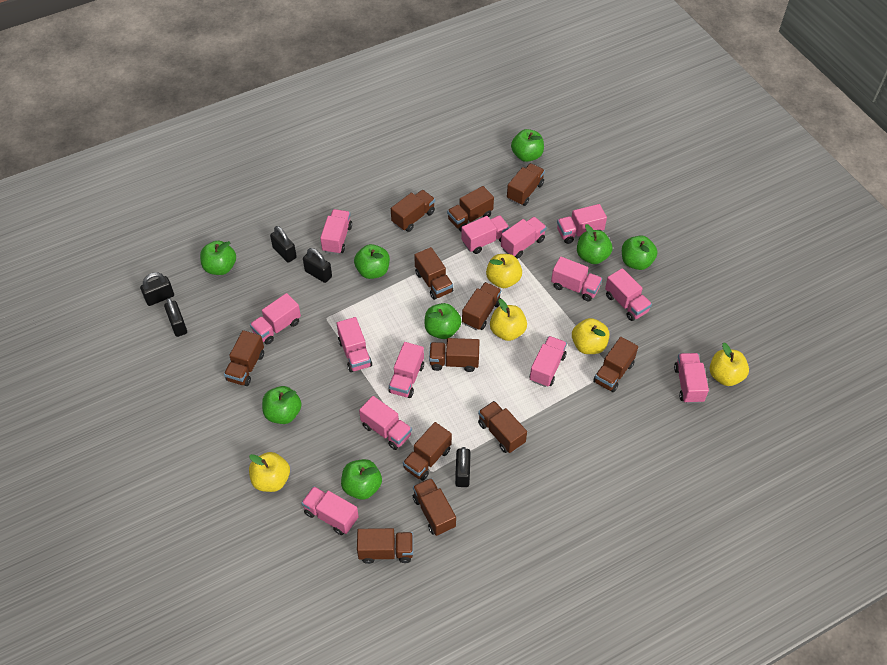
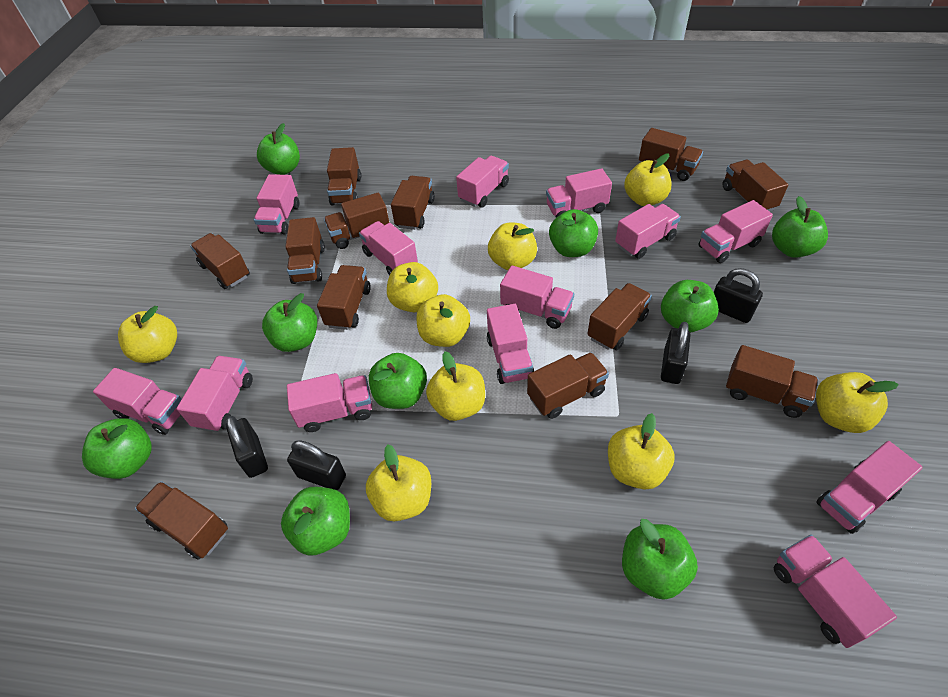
black padlock: [140,272,174,306] [164,298,187,337] [270,226,297,263] [303,248,332,283] [455,447,471,487] = 5 -> [226,416,268,478] [287,440,346,490] [661,322,690,384] [714,268,763,323] = 4
green apple: [200,241,236,275] [262,386,302,424] [341,459,382,500] [354,244,390,279] [424,303,462,339] [511,129,544,162] [577,224,612,264] [622,235,657,270] = 8 -> [82,418,152,479] [257,123,300,175] [262,293,317,352] [281,487,350,556] [369,353,427,409] [549,209,598,257] [622,519,698,600] [661,280,719,333] [772,196,828,258] = 9
yellow apple: [249,452,290,492] [486,254,522,288] [490,299,527,341] [572,318,609,354] [710,343,749,386] = 5 -> [118,306,177,363] [366,444,431,521] [387,262,438,312] [417,294,470,347] [426,351,485,421] [488,223,537,270] [608,413,675,489] [624,154,671,206] [816,372,899,433] = 9

